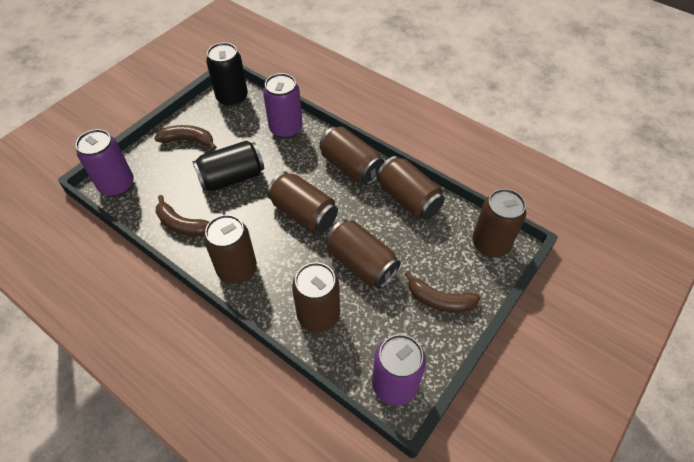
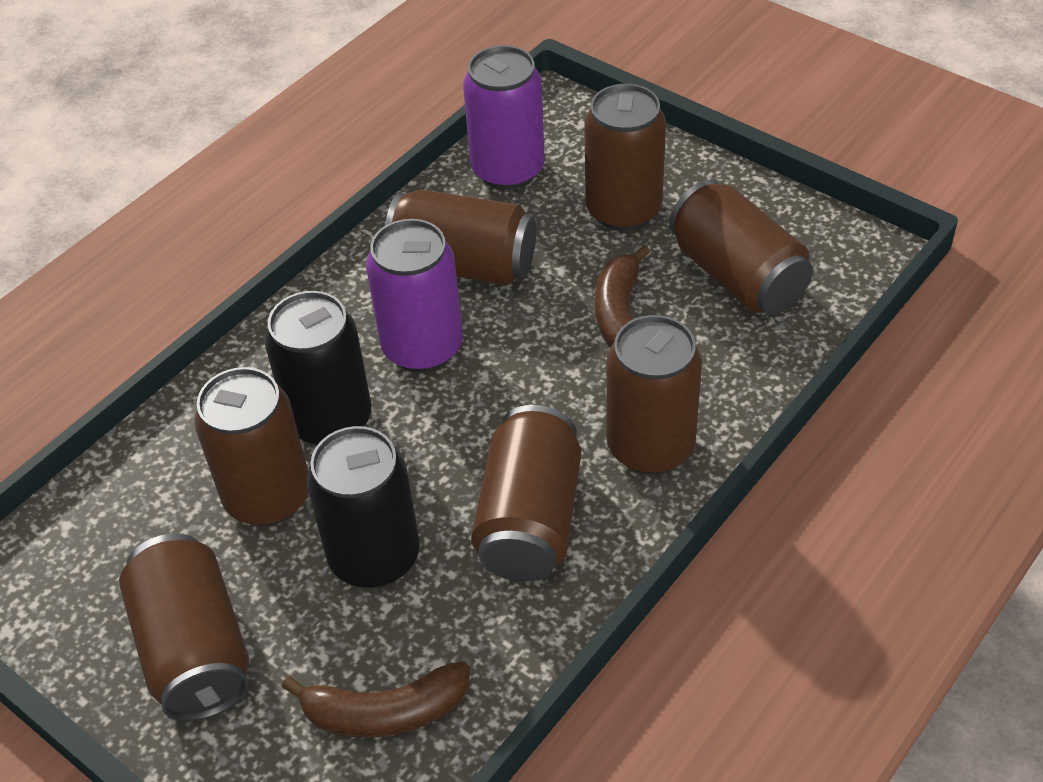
brown banana: [154,125,217,150] [156,195,209,236] [405,271,481,313] = 3 -> [282,661,470,738] [595,245,650,348] = 2
purple can: [76,129,134,197] [263,73,303,139] [372,334,426,406] = 3 -> [366,219,463,372] [463,45,545,190] = 2

